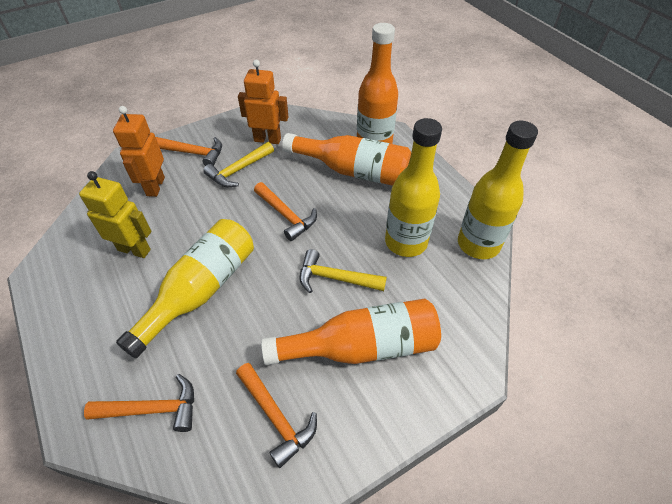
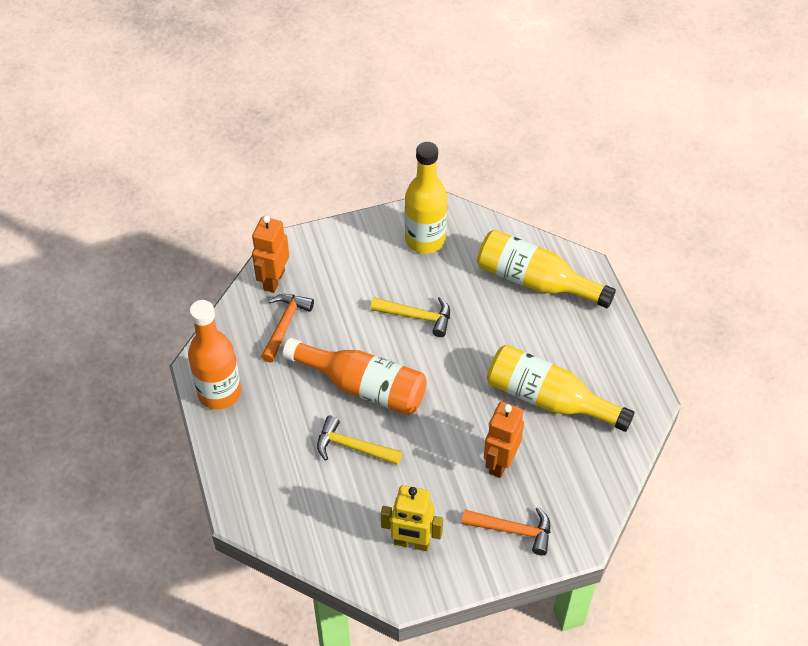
orange bottle: [261,298,441,365] [282,133,411,186] [357,23,398,144] = 3 -> [188,300,241,409] [283,338,427,415] = 2
orange hammer: [84,374,194,432] [156,137,222,166] [236,363,317,468] [254,182,317,241] = 4 -> [261,294,314,363] [462,507,550,555] = 2

